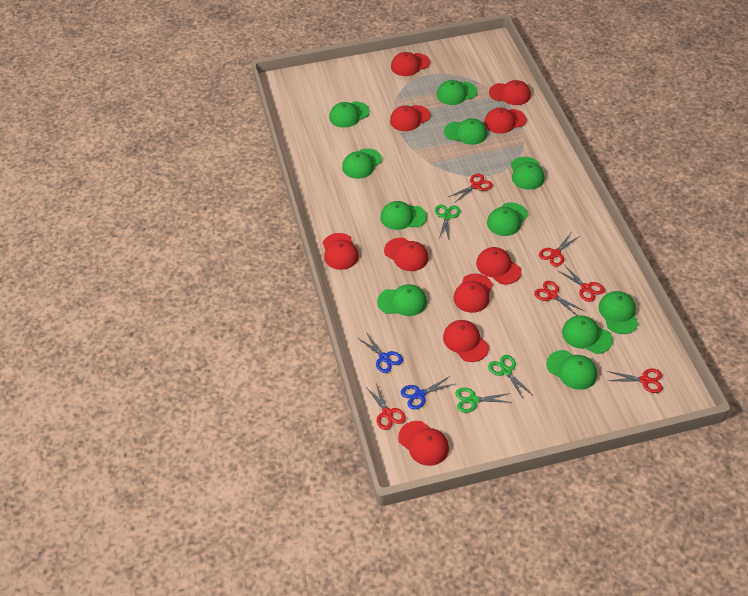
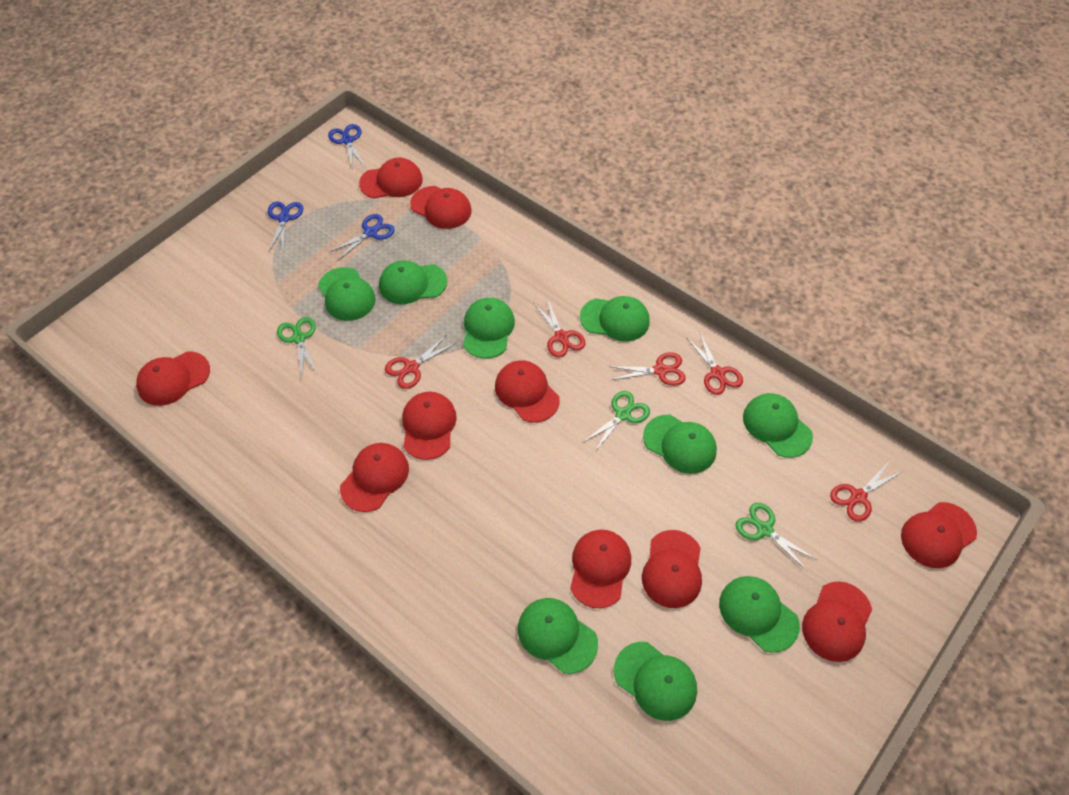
blue scissors: [358,334,403,373] [401,376,454,410] = 2 -> [268,202,303,251] [328,124,366,169] [329,214,395,260] = 3
green cap: [329,101,370,128] [342,148,382,179] [377,284,427,316] [380,201,427,230] [437,80,478,105] [444,118,487,145] [487,202,528,236] [511,157,545,190] [546,350,597,390] [562,315,613,354] [599,291,638,334] = 11 -> [318,267,375,321] [379,260,447,304] [463,298,515,359] [518,598,598,674] [580,296,650,342] [614,642,697,721] [643,415,717,474] [719,576,800,653] [743,393,813,458] = 9
red scissors: [366,383,406,430] [448,174,493,202] [534,281,584,316] [539,233,580,267] [557,266,605,302] [607,369,663,393] = 6 -> [385,335,456,389] [534,299,586,357] [609,352,686,386] [686,333,743,395] [830,462,903,522] = 5

